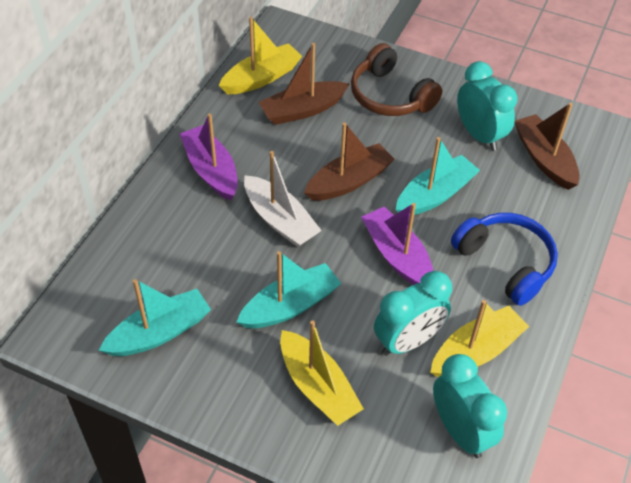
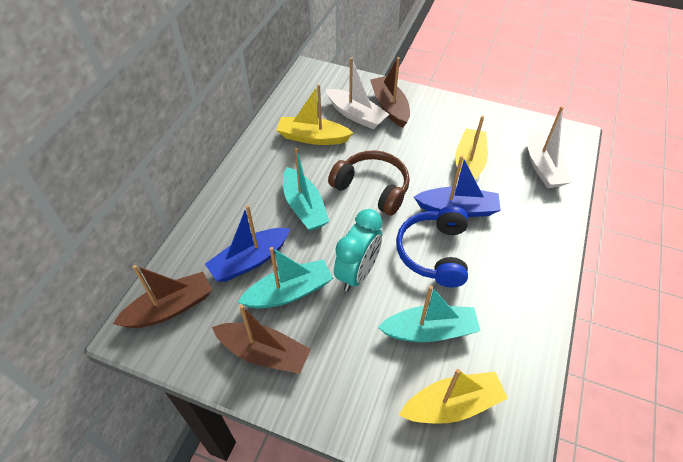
blue boat: none = 0 -> [205,205,290,282] [414,155,501,217] = 2
purple boat: [180,114,238,201] [361,203,434,285] = 2 -> none = 0
turquoise clock: [374,271,452,356] [433,354,507,458] [457,61,517,151] = 3 -> [334,209,382,291] = 1
white boat: [244,151,322,247] = 1 -> [326,57,389,129] [527,107,572,188] = 2

